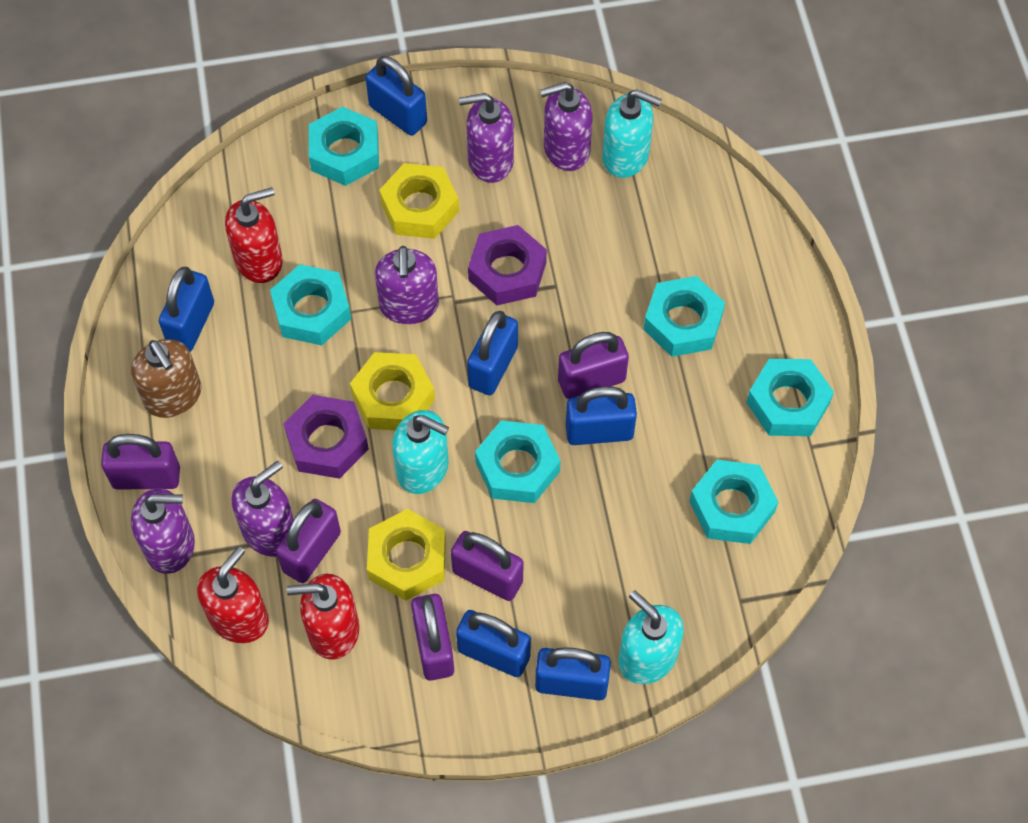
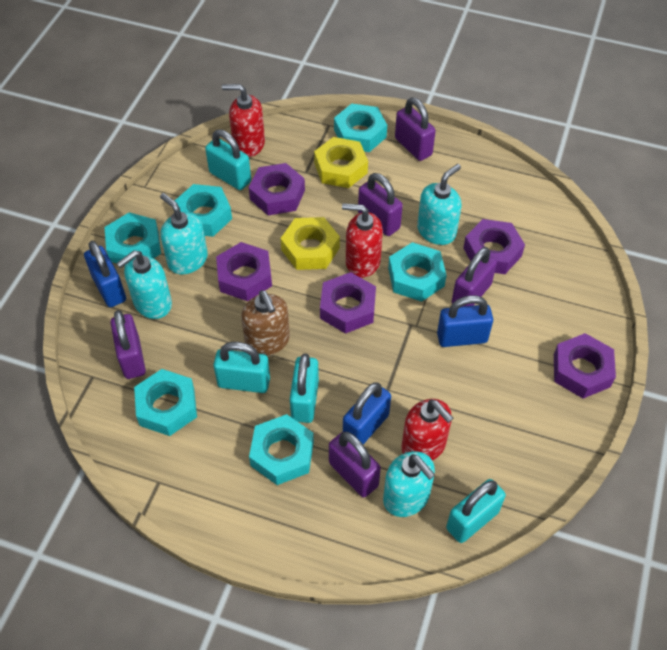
blue padlock: [159,267,214,352] [366,56,427,136] [456,610,531,677] [467,311,518,395] [535,647,611,700] [566,386,637,445] = 6 -> [84,241,126,307] [343,382,391,444] [437,295,493,347] = 3
purple nut: [284,395,369,479] [468,225,547,305] = 2 -> [216,242,272,301] [249,163,305,215] [320,272,376,334] [463,219,525,274] [554,333,616,398] = 5
purple soap dispenser: [131,488,195,574] [232,461,294,557] [375,246,439,324] [459,93,514,183] [540,82,592,171] = 5 -> none = 0
turquoise padlock: none = 0 -> [205,129,251,190] [213,342,270,393] [290,353,319,423] [446,479,506,543] = 4
turquoise soap dispenser: [392,410,449,494] [602,89,662,178] [618,590,684,684] = 3 -> [116,250,172,319] [160,193,208,274] [383,451,435,517] [417,164,461,245] = 4
yellow nut: [350,352,435,430] [367,509,446,601] [379,163,459,239] = 3 -> [280,217,340,270] [314,137,368,188] = 2

